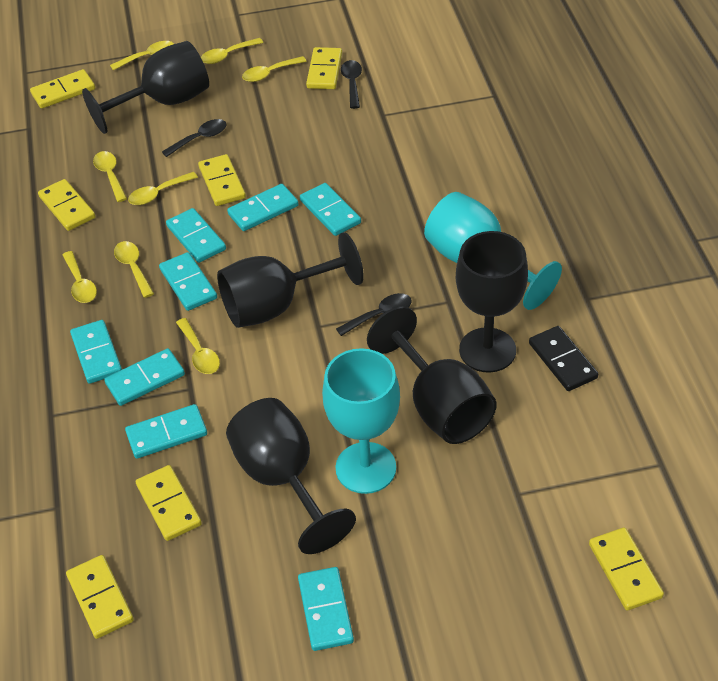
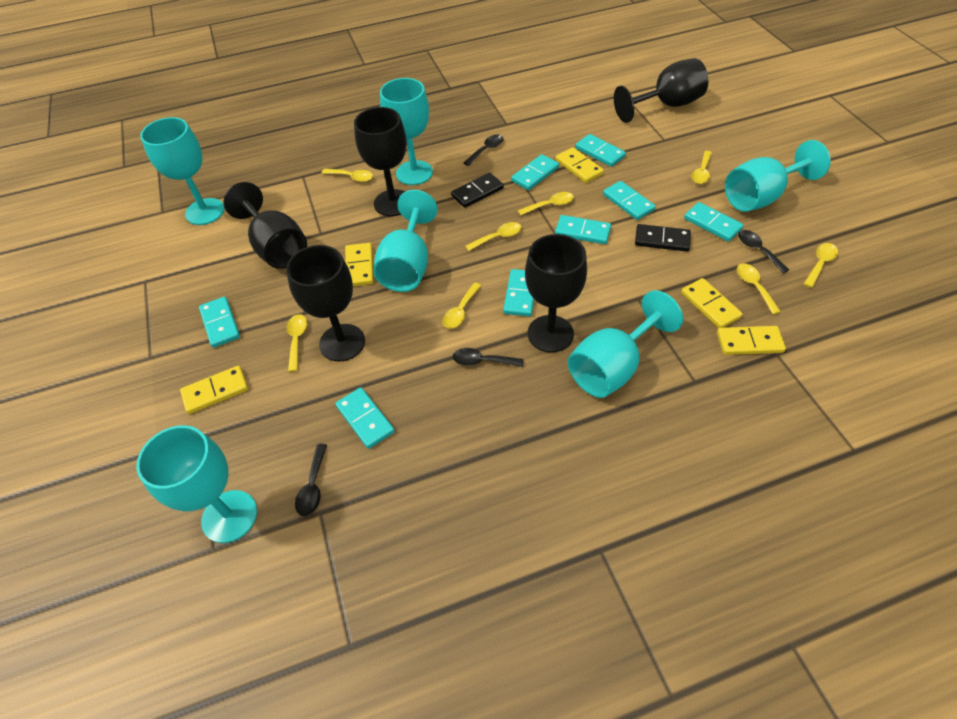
black domino: [529,326,598,391] = 1 -> [451,173,504,208] [635,224,691,252] = 2
black spoon: [162,119,227,157] [336,293,412,336] [341,60,362,109] = 3 -> [295,444,327,516] [453,348,524,367] [464,134,504,166] [738,230,789,273] = 4
turquoise goblet: [322,348,400,494] [424,192,562,310] = 2 -> [136,425,257,543] [140,117,224,225] [373,190,438,292] [380,78,433,185] [568,290,683,398] [725,140,831,212] = 6
yellow domino: [30,69,95,109] [38,179,96,231] [66,555,134,639] [136,465,202,541] [198,154,246,206] [306,47,342,89] [589,527,664,610] = 7 -> [180,366,248,414] [345,243,374,286] [555,147,604,183] [681,278,743,328] [717,326,786,355] = 5

